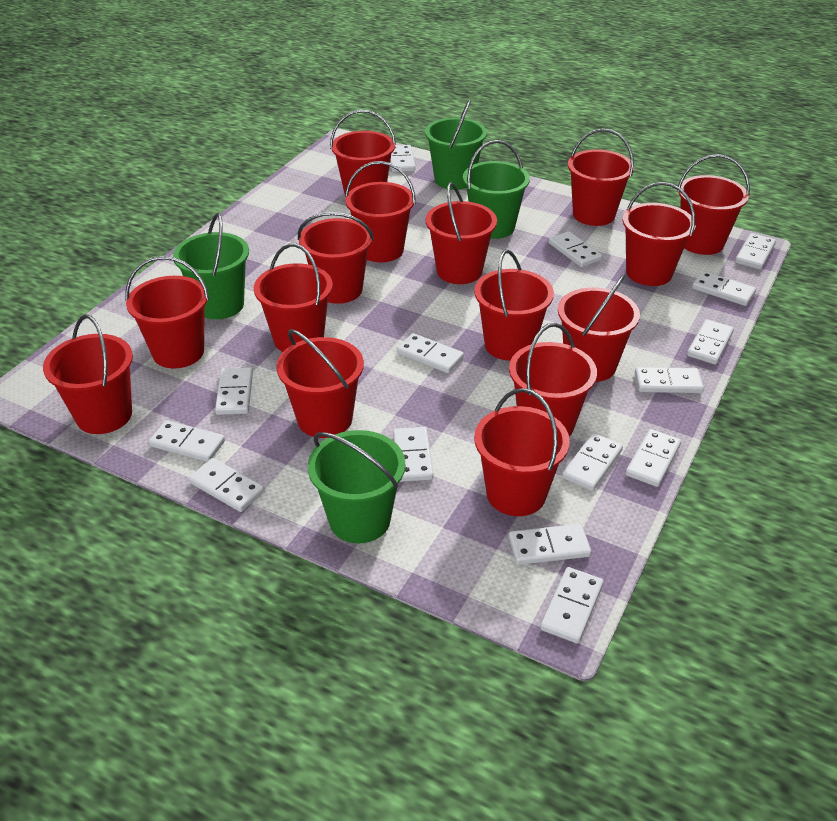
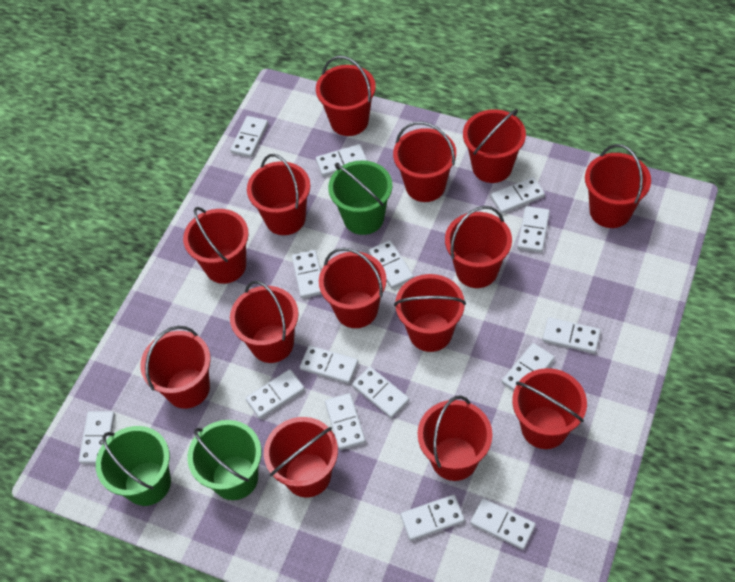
green bucket: [173,213,249,319] [308,430,405,543] [425,100,487,190] [463,140,530,239] = 4 -> [96,426,171,506] [187,420,261,500] [328,160,392,235] = 3
red bucket: [43,314,133,434] [125,256,209,369] [254,243,333,352] [276,329,364,438] [298,212,374,304] [330,110,396,194] [345,161,416,262] [426,182,497,284] [474,249,554,361] [474,388,570,516] [509,323,597,437] [558,275,640,382] [568,129,634,226] [622,182,696,286] [677,154,750,255] = 15 -> [140,326,211,409] [183,207,249,284] [230,280,299,363] [247,154,310,235] [264,417,338,498] [316,56,376,136] [319,247,386,328] [393,121,456,202] [394,274,466,352] [418,396,492,481] [445,206,512,288] [463,109,526,183] [512,368,587,449] [585,144,651,228] = 14

